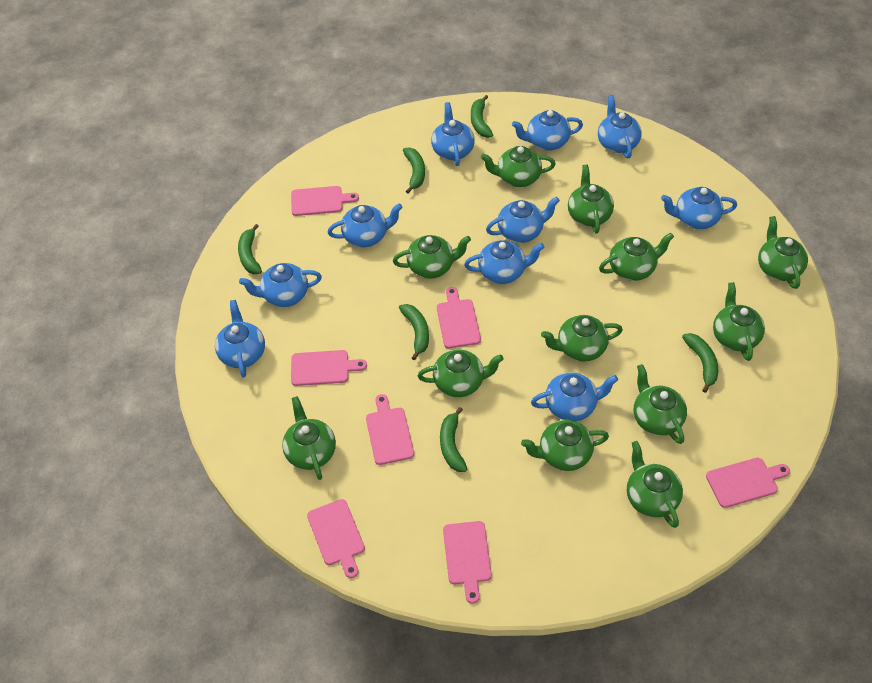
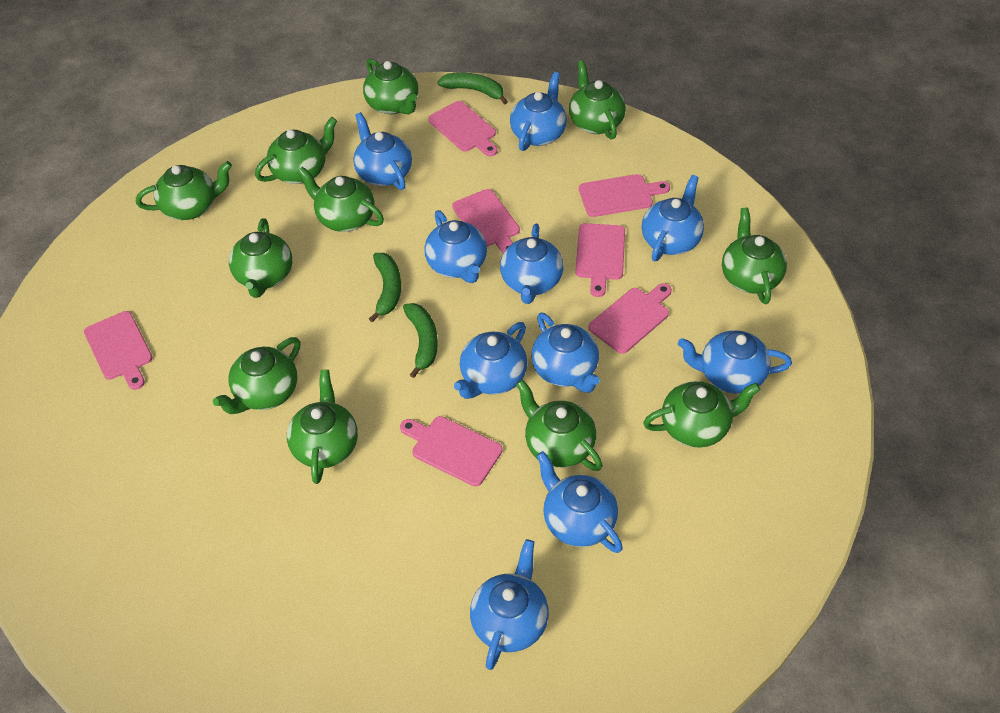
green banana: [238,224,262,274] [399,304,429,360] [403,148,425,193] [440,407,467,472] [471,95,493,138] [682,333,718,393] = 6 -> [369,253,401,322] [403,303,438,378] [438,73,508,105] = 3
green teapot: [282,396,336,480] [393,235,471,279] [417,349,504,397] [481,146,556,187] [521,420,609,471] [541,315,623,362] [568,165,614,234] [599,232,674,281] [627,441,683,528] [634,364,687,444] [713,282,765,361] [758,216,808,289] = 12 -> [136,161,232,220] [213,337,300,414] [229,218,292,298] [255,117,337,184] [287,370,358,484] [297,166,384,232] [363,58,418,114] [516,380,603,471] [569,61,626,139] [643,381,760,448] [722,207,787,304] = 11

